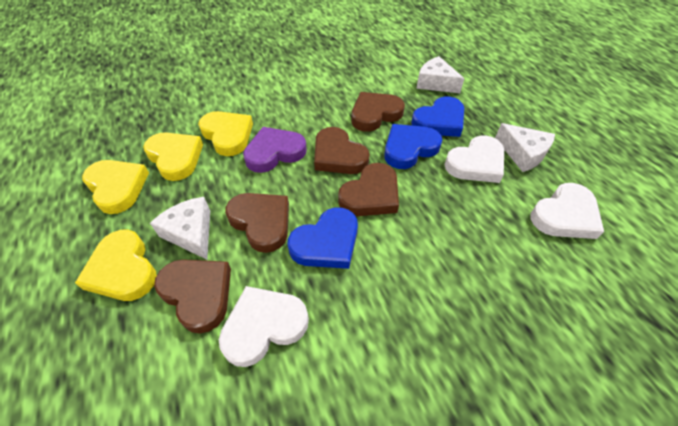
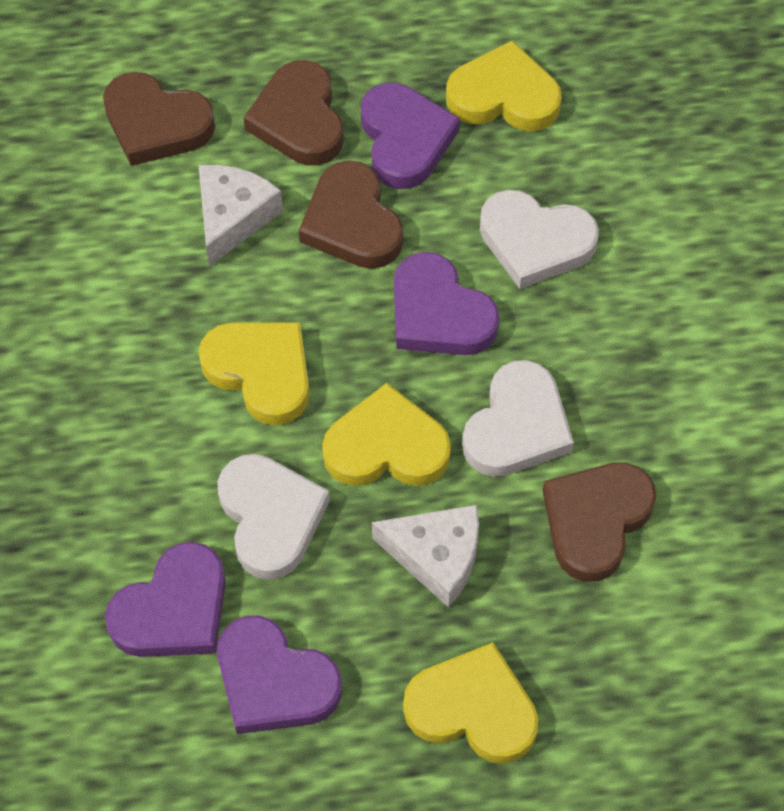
blue heart: [288,207,358,269] [384,124,442,169] [411,97,464,137] = 3 -> none = 0
brown heart: [154,259,231,334] [225,193,289,253] [314,127,370,174] [338,163,399,216] [351,92,405,132] = 5 -> [103,72,215,166] [244,60,343,165] [299,160,403,269] [542,462,656,582] = 4
purple heart: [243,127,307,173] = 1 -> [105,542,226,657] [217,615,342,734] [361,83,460,189] [394,252,499,355] = 4
white cheese: [150,197,210,260] [416,56,465,93] [495,123,555,172] = 3 -> [198,165,283,267] [372,505,479,608] = 2

